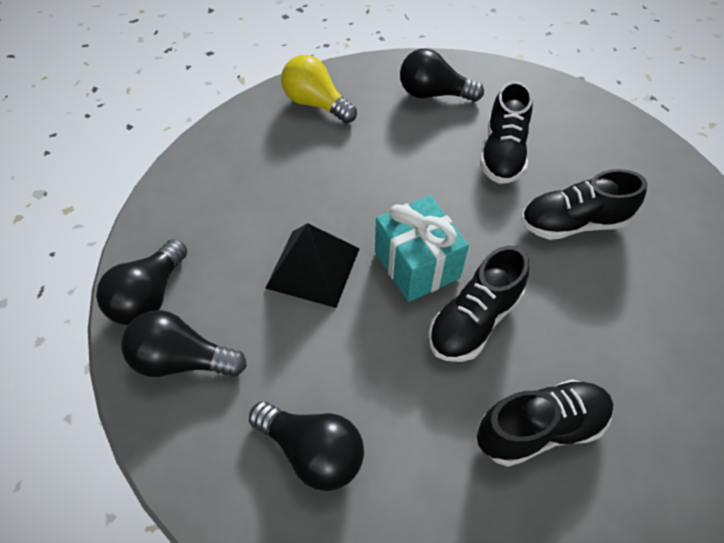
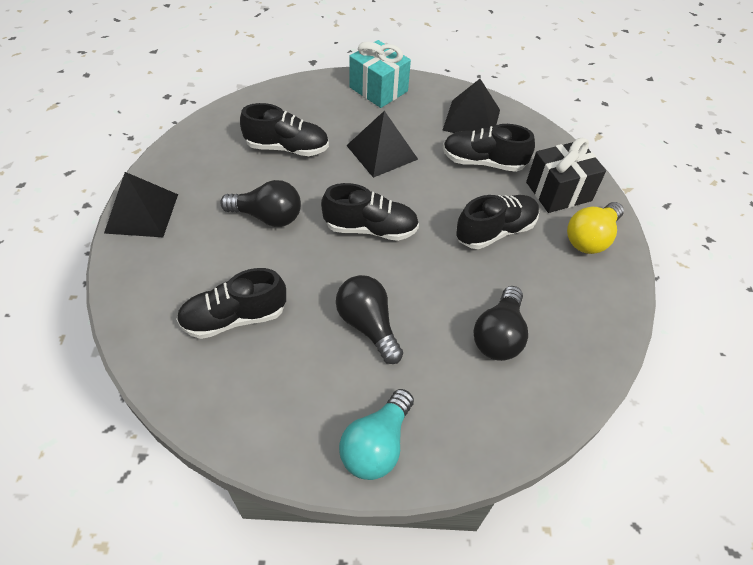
black gift: none = 0 -> [526,138,606,213] = 1
black light bulb: [96,239,187,325] [121,310,247,377] [249,401,364,491] [400,49,484,102] = 4 -> [220,180,301,227] [336,275,403,364] [473,286,528,361] = 3
black pyramid: [266,223,359,308] = 1 -> [104,172,178,237] [346,111,418,178] [442,79,500,133] = 3
black shoe: [428,246,529,362] [477,379,613,467] [480,81,533,184] [521,169,647,240] = 4 -> [176,268,286,339] [240,103,329,156] [321,183,419,241] [443,124,535,172] [456,195,539,249] = 5
turquoise light bulb: none = 0 -> [339,389,414,480] = 1

